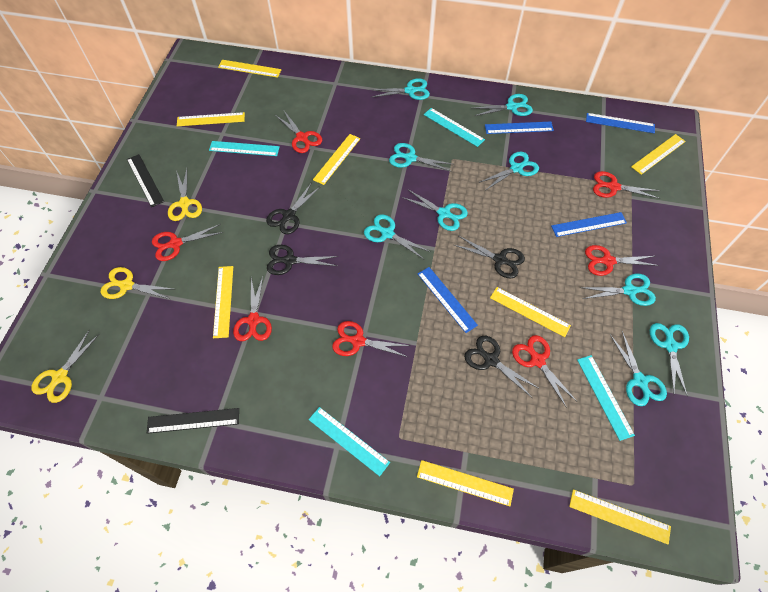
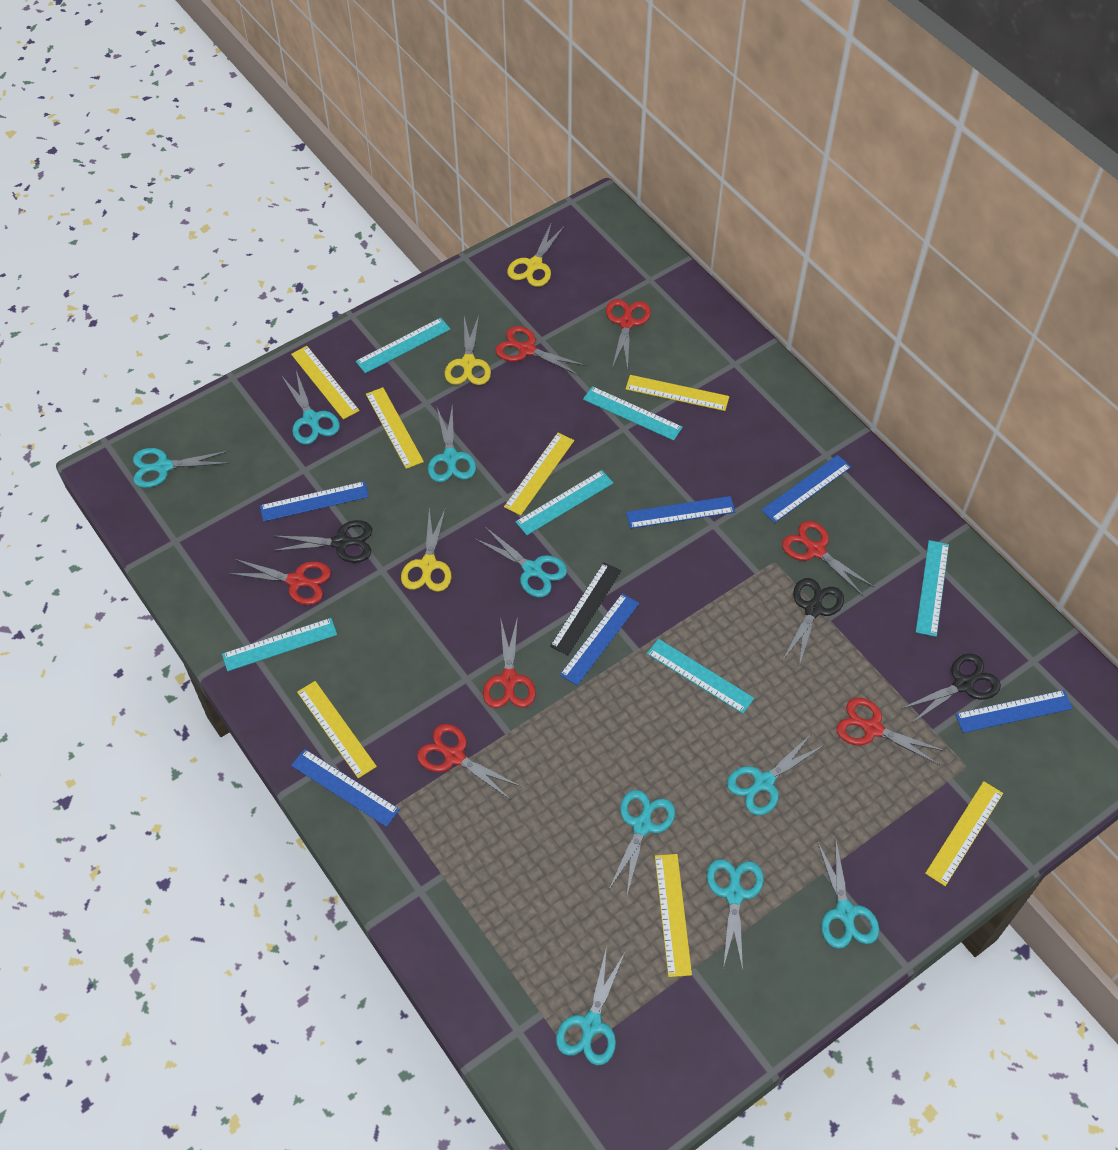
black ruler: [127,154,164,207] [147,408,239,434] = 2 -> [550,562,621,655] = 1
black scissors: [266,182,321,234] [267,245,339,275] [454,236,525,278] [464,336,540,398] = 4 -> [272,520,372,563] [783,578,844,666] [901,654,1001,723] = 3
blue ruler: [418,267,478,333] [485,122,554,134] [551,212,627,237] [586,113,655,133] = 4 -> [260,481,369,522] [291,749,400,827] [560,593,639,685] [626,496,735,529] [761,455,851,523] [955,690,1073,733] = 6
turquoise ruler: [209,141,280,156] [309,407,390,476] [424,108,485,147] [577,355,635,441] = 4 -> [222,618,337,671] [356,318,451,373] [516,470,613,535] [583,386,683,441] [647,639,754,714] [916,540,949,637] = 6
yellow ruler: [177,112,245,126] [213,266,233,338] [218,60,281,78] [313,134,361,185] [417,460,514,506] [490,287,571,337] [569,489,671,545] [631,134,686,175] = 8 -> [291,346,360,420] [297,681,377,778] [366,387,424,469] [504,433,574,515] [626,375,729,411] [655,854,692,977] [925,781,1003,886] = 7

